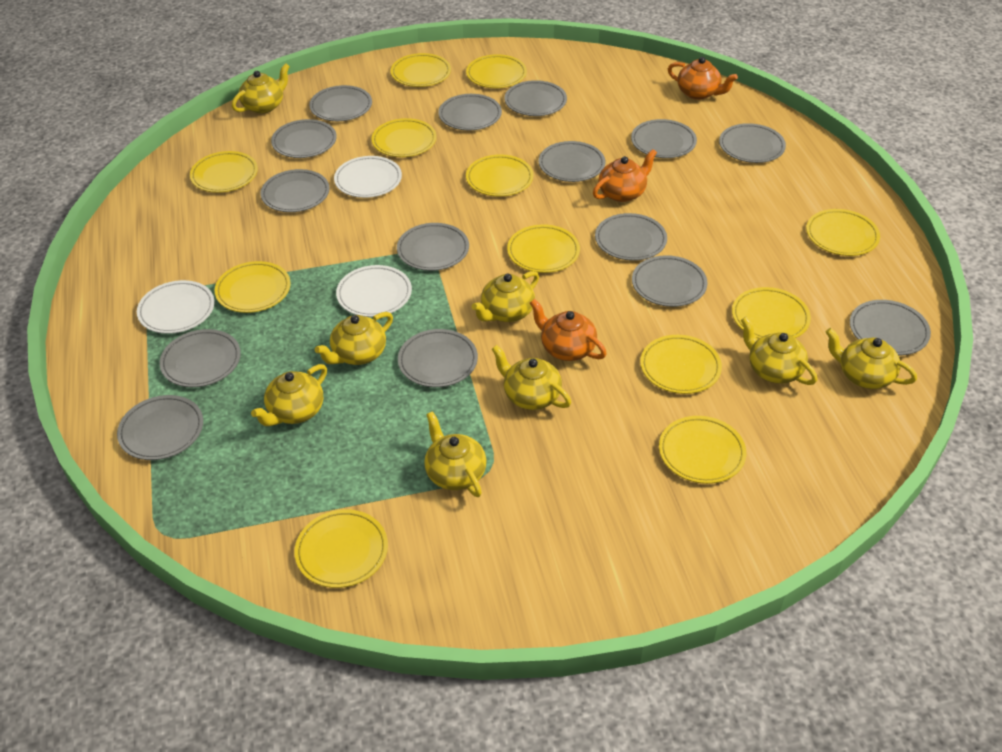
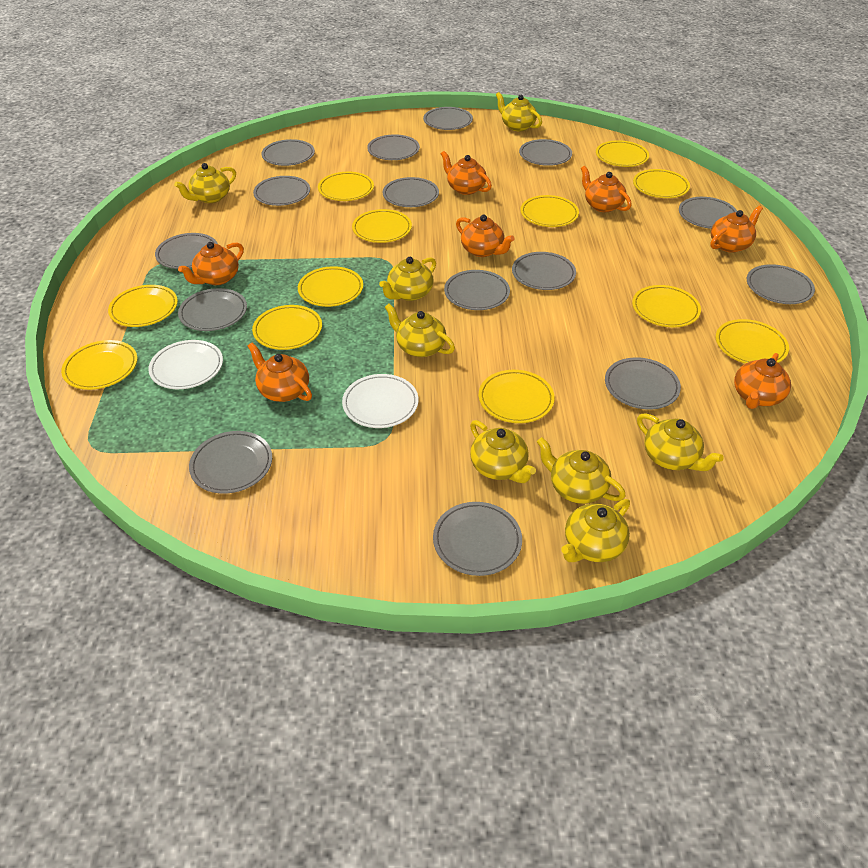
orange teapot: [530,299,607,361] [593,149,657,202] [668,57,738,100] = 3 -> [178,242,244,285] [248,342,312,402] [441,151,492,195] [456,215,515,257] [581,166,632,212] [710,206,763,253] [734,353,791,409] = 7
white plate: [137,280,214,334] [334,156,402,198] [336,265,412,317] = 3 -> [148,340,223,389] [342,374,419,428] = 2

